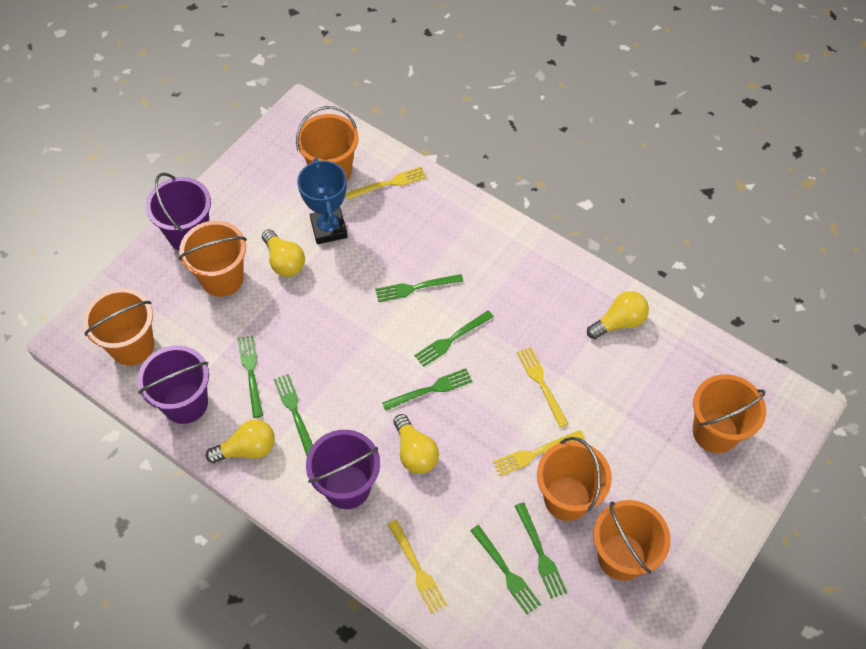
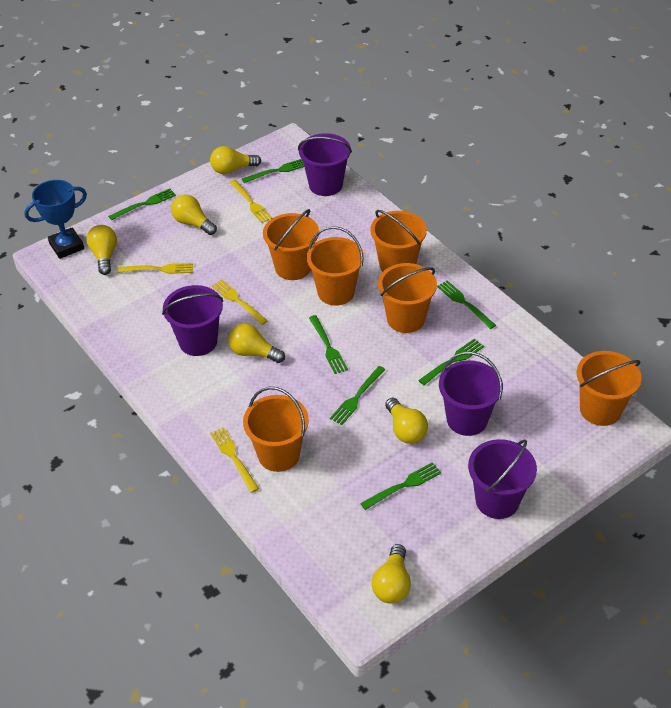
purple bucket: [137,345,209,424] [146,173,211,251] [306,430,380,509] = 3 -> [162,285,223,356] [298,133,352,196] [439,352,503,436] [468,439,537,519] = 4
yellow light bulb: [206,419,275,463] [262,229,305,277] [393,414,439,474] [587,291,649,339] = 4 -> [86,225,117,275] [171,195,217,235] [210,146,261,174] [228,323,285,363] [372,544,411,604] [385,398,428,444] = 6

